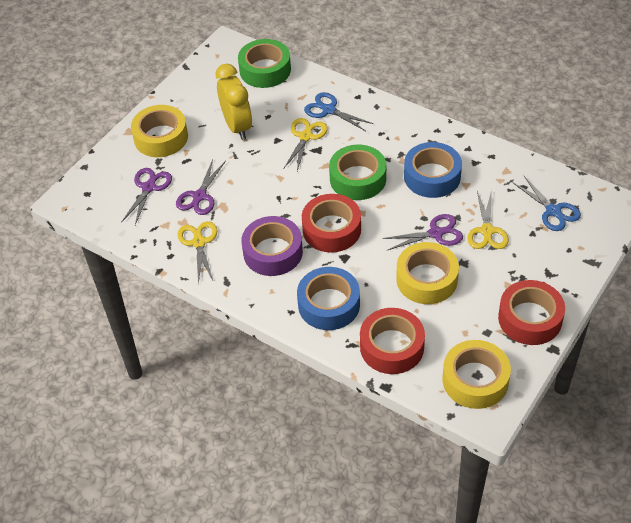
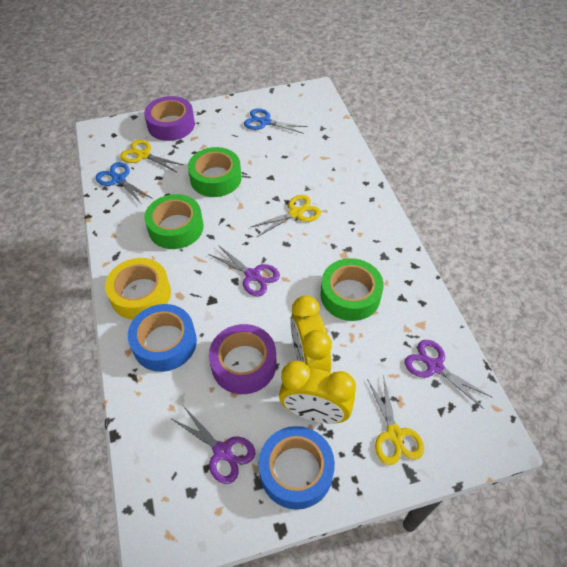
green tape: [238,39,291,88] [329,144,386,200] = 2 -> [144,194,204,249] [188,147,241,197] [321,258,384,321] = 3
purple tape: [241,216,303,276] = 1 -> [144,96,195,141] [209,324,277,394] = 2
red tape: [302,194,361,253] [360,308,425,374] [498,280,565,345] = 3 -> none = 0
yellow clock: [215,64,252,140] = 1 -> [279,361,356,424] [290,295,332,372] = 2
yellow tape: [131,105,188,157] [396,242,459,304] [443,340,511,409] = 3 -> [105,258,171,320] = 1

